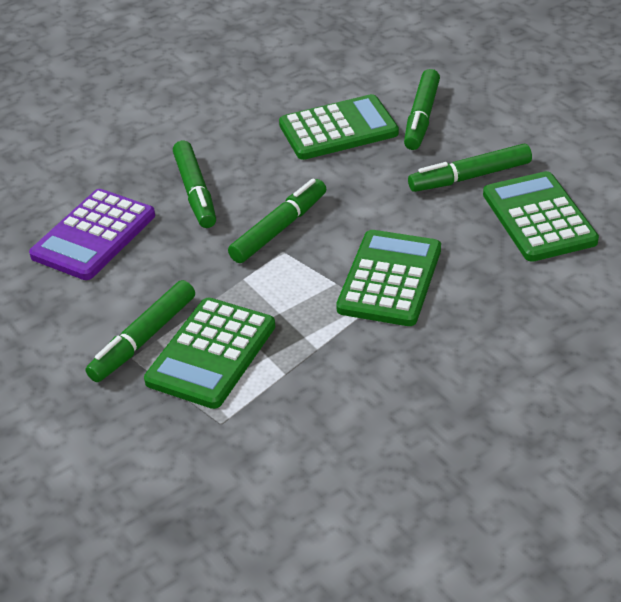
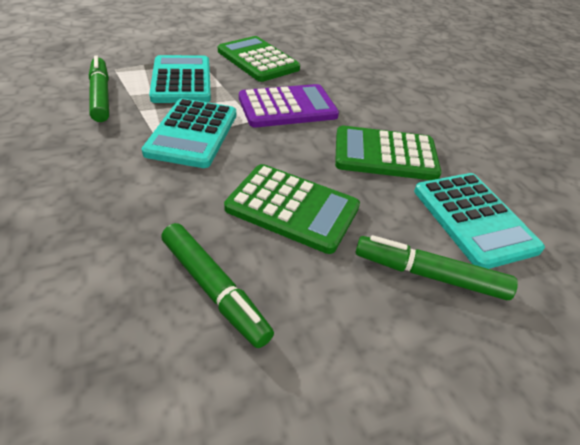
green calculator: [144,297,275,409] [279,94,399,160] [336,230,441,326] [483,171,599,262] = 4 -> [218,36,300,82] [224,164,360,254] [335,126,441,180] = 3
green marker: [86,280,195,382] [173,141,216,228] [228,179,326,263] [404,69,440,150] [408,144,532,192] = 5 -> [89,56,109,122] [161,223,274,348] [356,235,518,300] = 3
turquoise calculator: none = 0 -> [142,98,236,168] [149,55,211,103] [414,173,545,269] = 3

